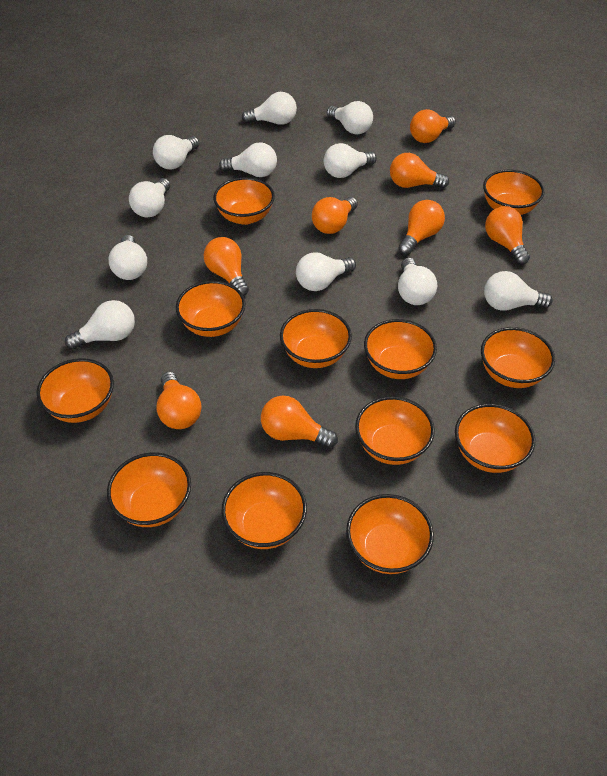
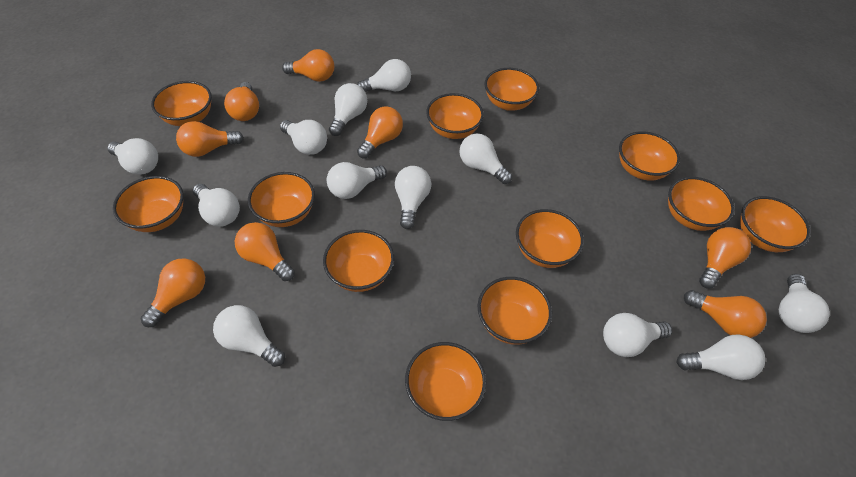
white light bulb: [65,300,135,350] [108,235,147,280] [129,178,170,218] [153,135,199,169] [219,142,277,177] [242,92,297,125] [296,252,356,291] [324,143,377,178] [327,101,373,135] [398,258,437,305] [484,271,553,311] = 11 -> [107,138,158,175] [193,184,240,227] [213,305,285,367] [280,120,327,155] [327,162,387,199] [329,83,367,136] [357,59,411,92] [395,166,431,229] [459,133,512,184] [603,313,673,357] [676,335,765,380] [779,274,830,333] = 12

